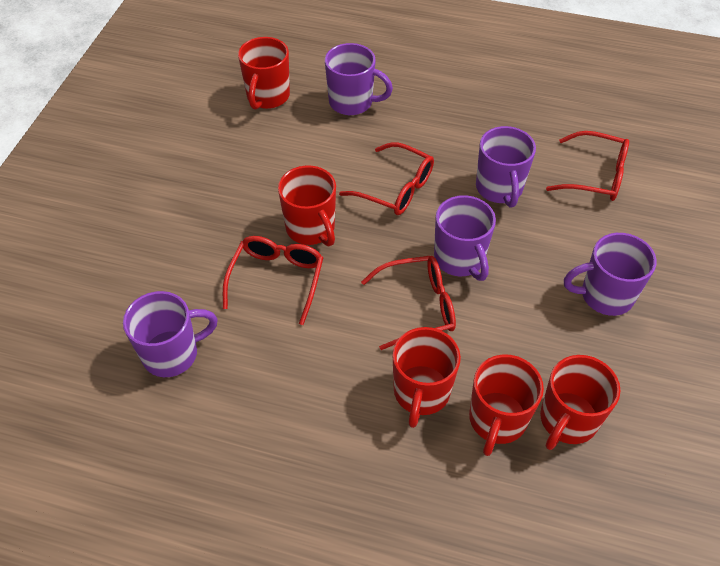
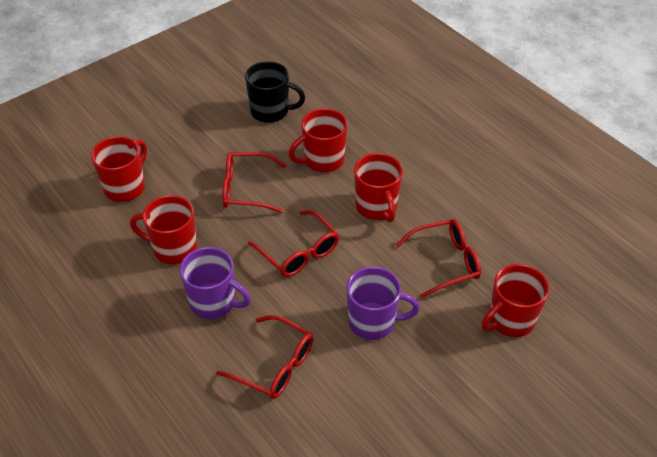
black mug: none = 0 -> [245,61,305,123] = 1
purple mug: [123,291,218,377] [325,43,393,115] [434,195,496,281] [476,126,536,208] [564,233,657,316] = 5 -> [180,247,251,319] [346,266,420,340] = 2

